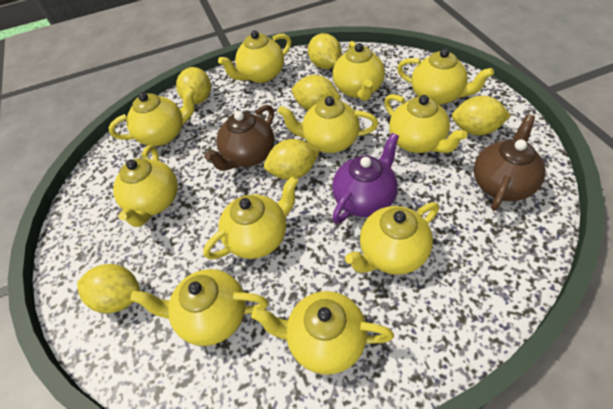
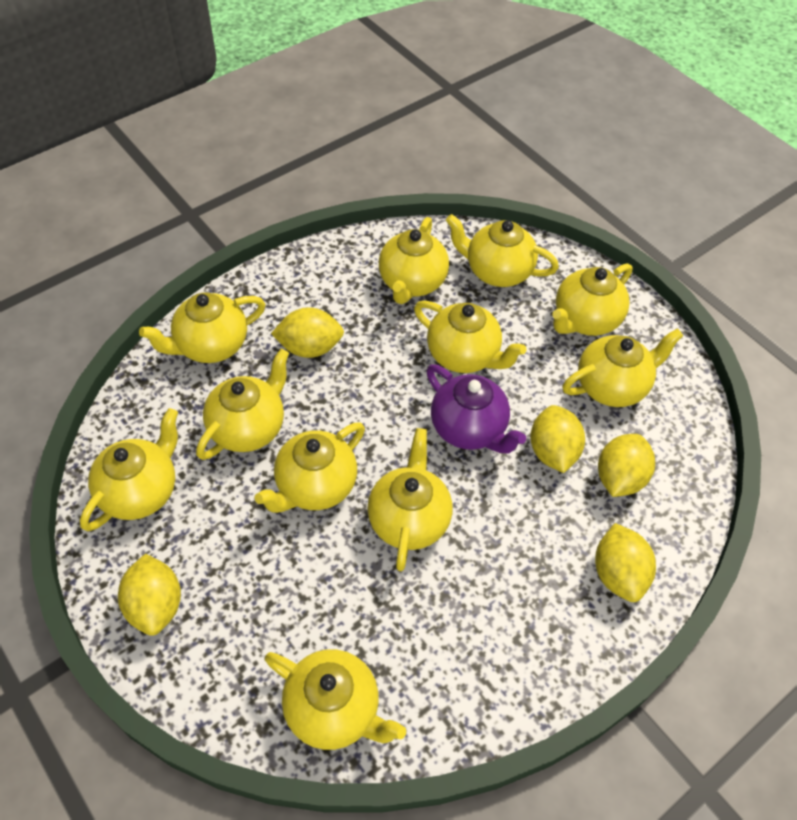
brown teapot: [204,105,275,171] [474,114,546,211] = 2 -> none = 0
yellow lemon: [77,264,140,313] [176,67,211,105] [264,139,320,180] [292,75,341,110] [308,33,342,69] [452,96,511,135] = 6 -> [118,554,181,636] [271,307,344,358] [530,405,585,473] [595,523,656,602] [598,434,655,497] = 5

